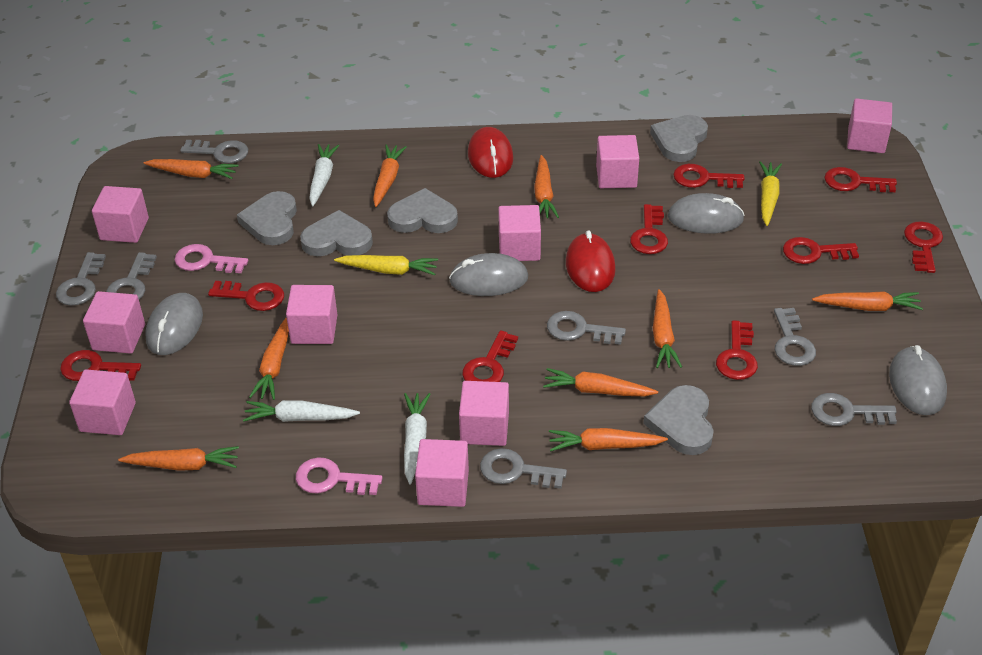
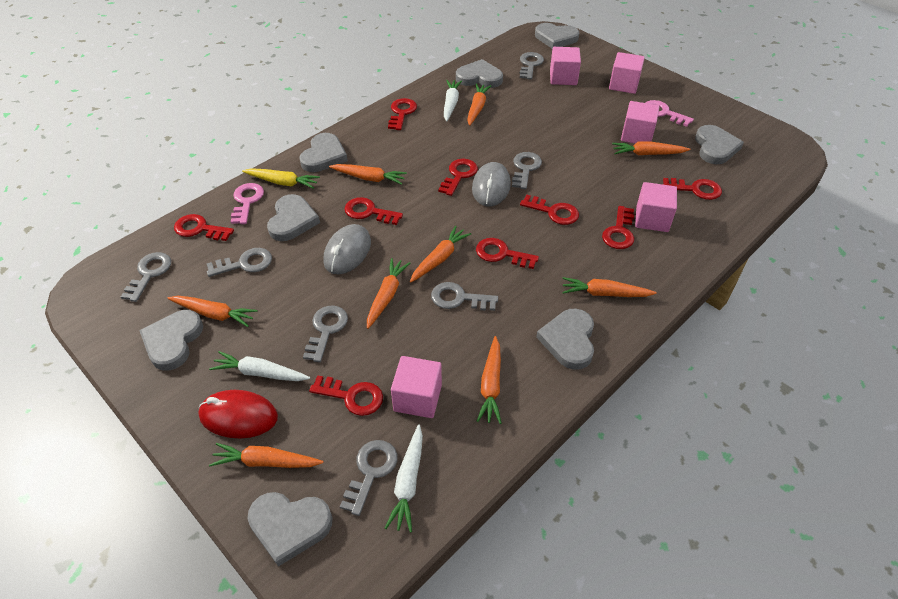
grey heart: [237,191,297,245] [300,210,373,256] [387,188,458,233] [643,385,714,455] [650,115,708,162] = 5 -> [139,310,203,370] [247,492,332,567] [267,194,320,241] [299,133,348,172] [456,59,503,88] [535,23,579,49] [536,309,594,370] [695,125,744,164] = 8
grey mouse: [145,293,203,355] [449,253,528,296] [668,193,745,234] [889,345,947,415] = 4 -> [323,224,371,274] [472,162,511,206] = 2
pink cube: [69,369,136,435] [83,291,145,354] [92,186,149,243] [286,285,337,344] [415,439,469,507] [459,381,509,446] [498,205,541,261] [596,135,639,188] [847,98,892,153] = 9 -> [391,356,442,418] [550,47,581,85] [609,52,645,94] [621,101,659,144] [635,182,677,232] = 5
red mouse: [468,127,513,178] [566,230,616,292] = 2 -> [198,390,278,439] = 1
yellow carrot: [334,255,438,275] [759,161,782,226] = 2 -> [242,168,320,189] = 1

